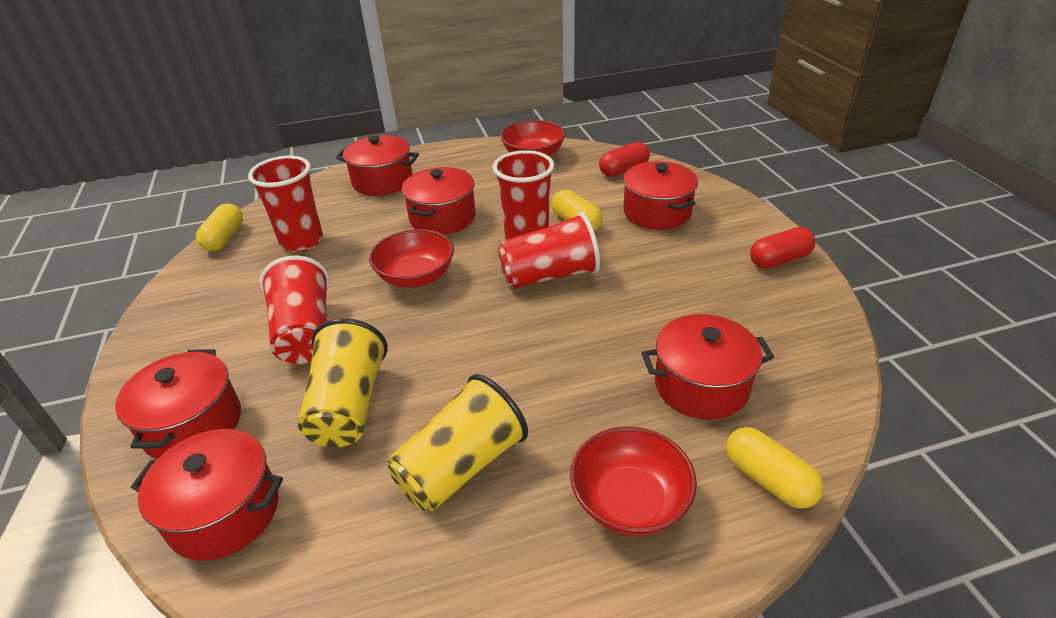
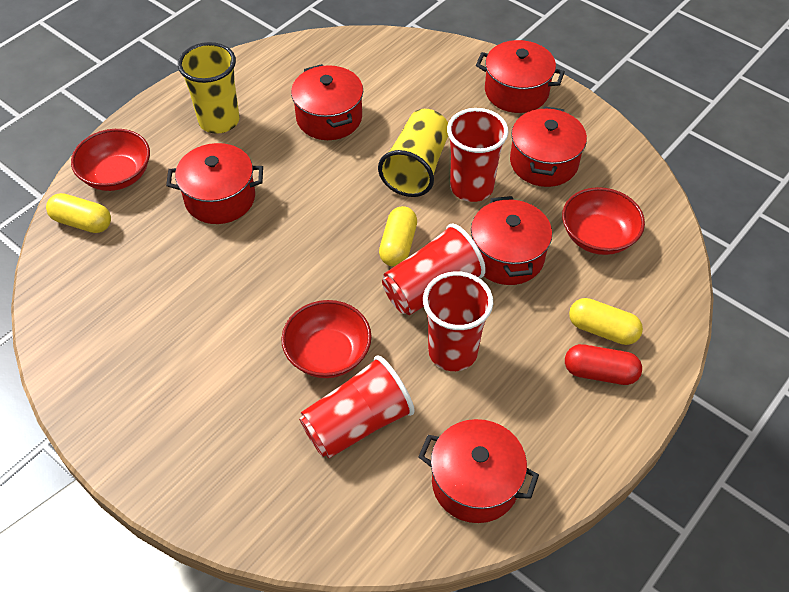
red capsule: [599,142,650,177] [750,227,815,269] = 2 -> [565,344,642,385] = 1

